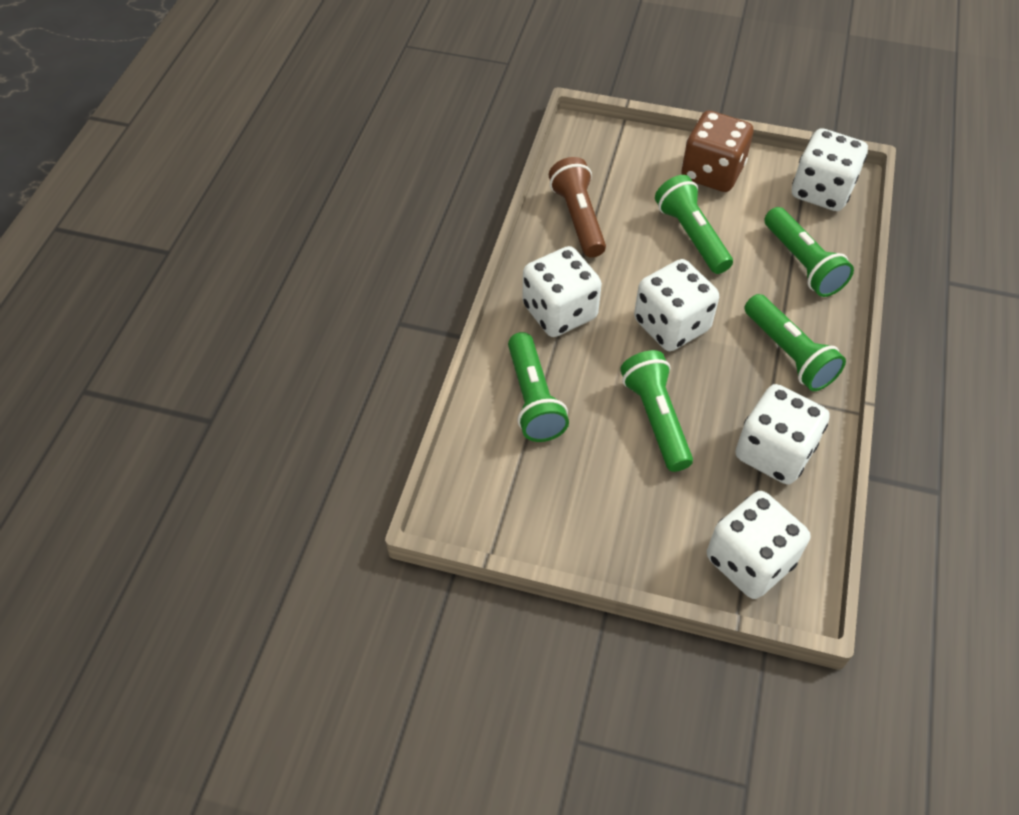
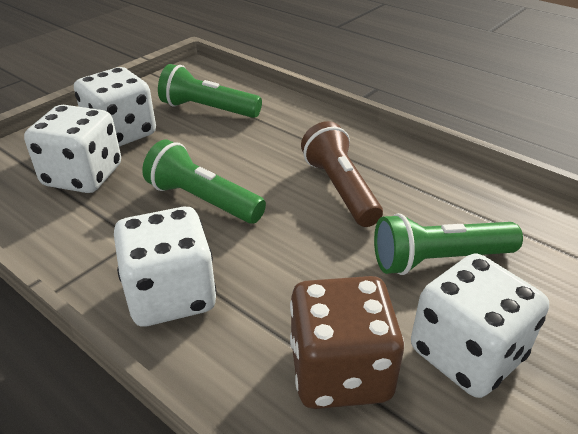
green flashlight: [508,332,569,442] [620,350,693,472] [655,175,733,274] [744,294,846,391] [765,207,854,297] = 5 -> [142,139,266,224] [158,64,262,118] [374,213,523,275] = 3
white dice: [522,246,602,337] [634,259,719,351] [707,491,810,599] [735,384,830,485] [792,128,868,211] = 5 -> [24,105,121,193] [74,67,156,147] [114,207,216,327] [411,253,549,398] = 4

